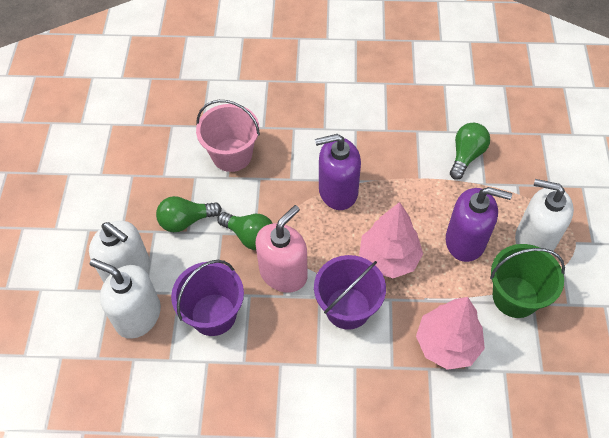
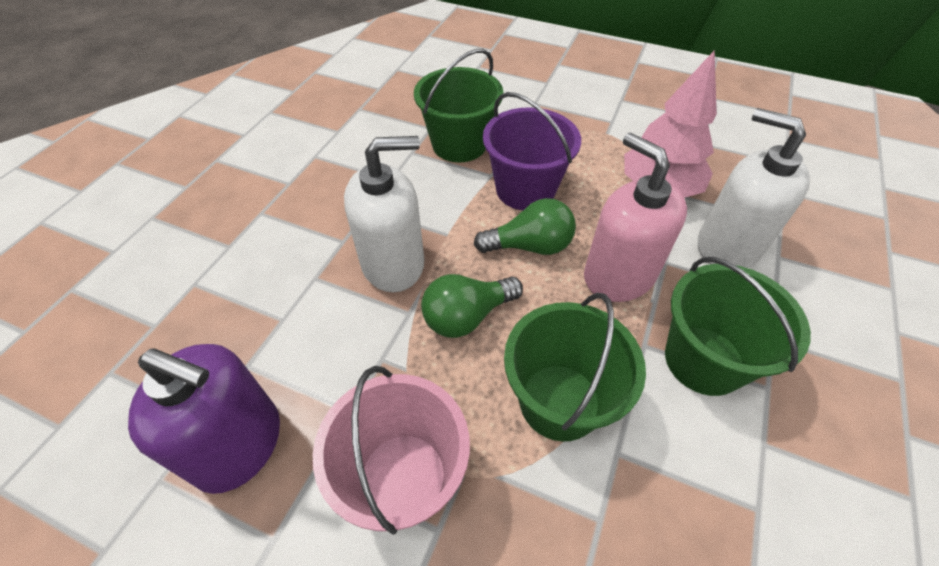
green bucket: [490,244,565,318] = 1 -> [414,49,503,162] [504,293,646,442] [665,257,811,396] = 3
green light bulb: [156,196,222,232] [217,212,273,250] [450,123,490,180] = 3 -> [421,274,523,338] [474,198,576,255] = 2
pink tree: [359,202,423,278] [416,297,485,370] = 2 -> [624,50,717,198] = 1
purple bucket: [171,260,244,336] [314,255,386,330] = 2 -> [483,92,581,210] = 1
purple soap dispenser: [315,134,361,210] [446,187,512,262] = 2 -> [128,344,280,494] = 1
white soap dispenser: [89,221,150,282] [90,259,161,339] [515,179,574,254] = 3 -> [344,136,424,292] [698,108,810,268] = 2

